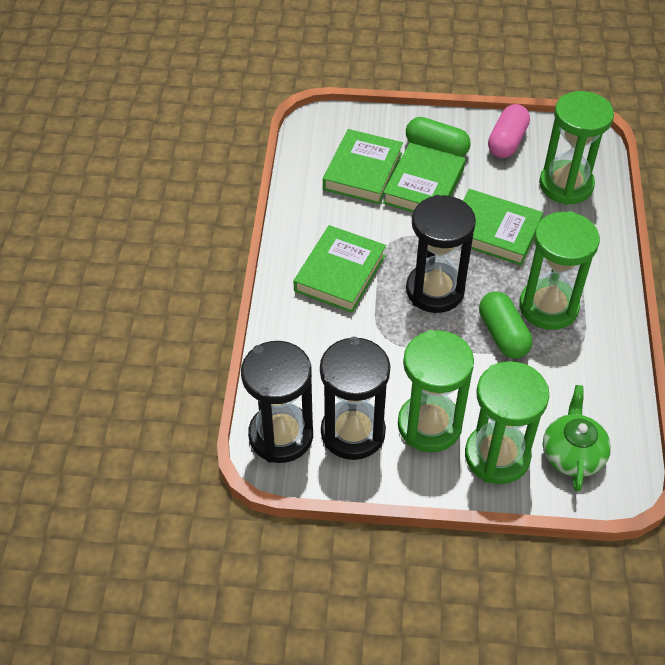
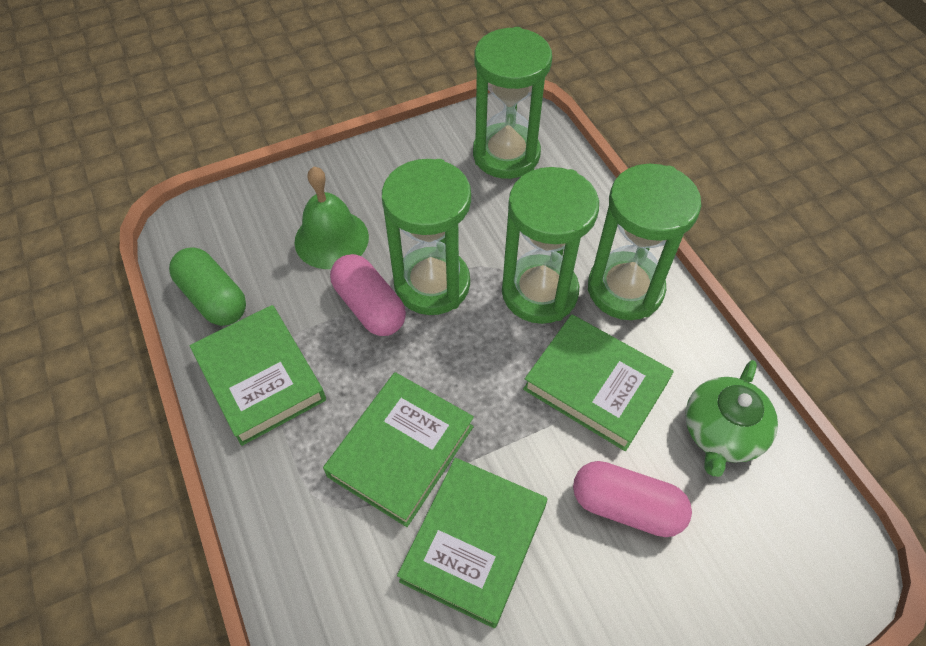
black hourglass: [241,341,313,463] [320,337,390,460] [406,195,476,313] = 3 -> none = 0
green bell: none = 0 -> [294,167,369,269] = 1
green capsule: [406,117,471,157] [479,292,532,359] = 2 -> [169,247,246,326] = 1
pink capsule: [488,104,530,158] = 1 -> [330,254,406,336] [573,461,692,537] = 2

